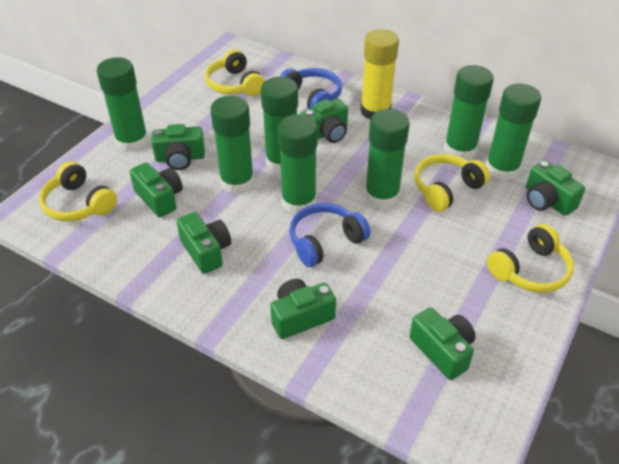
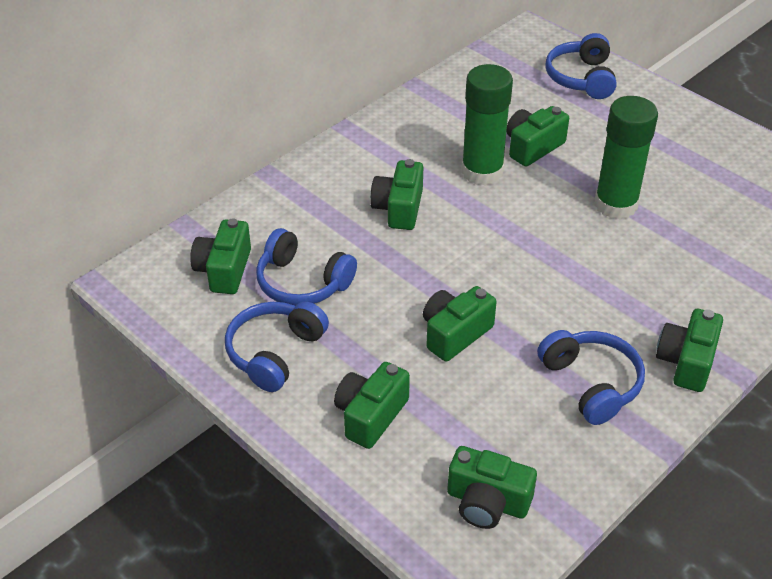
blue headphones: [280,68,342,109] [289,203,370,267] = 2 -> [225,302,329,392] [256,228,357,306] [537,330,645,425] [545,33,617,99] = 4
green glue stick: [97,57,149,152] [211,96,254,194] [261,77,298,173] [278,115,318,214] [365,109,409,208] [444,65,494,160] [486,83,541,181] = 7 -> [461,64,513,185] [594,96,658,219] = 2
yellow glue stick: [360,29,399,120] = 1 -> none = 0
yellow headphones: [39,161,117,221] [205,49,265,96] [414,154,490,212] [487,224,574,293] = 4 -> none = 0

